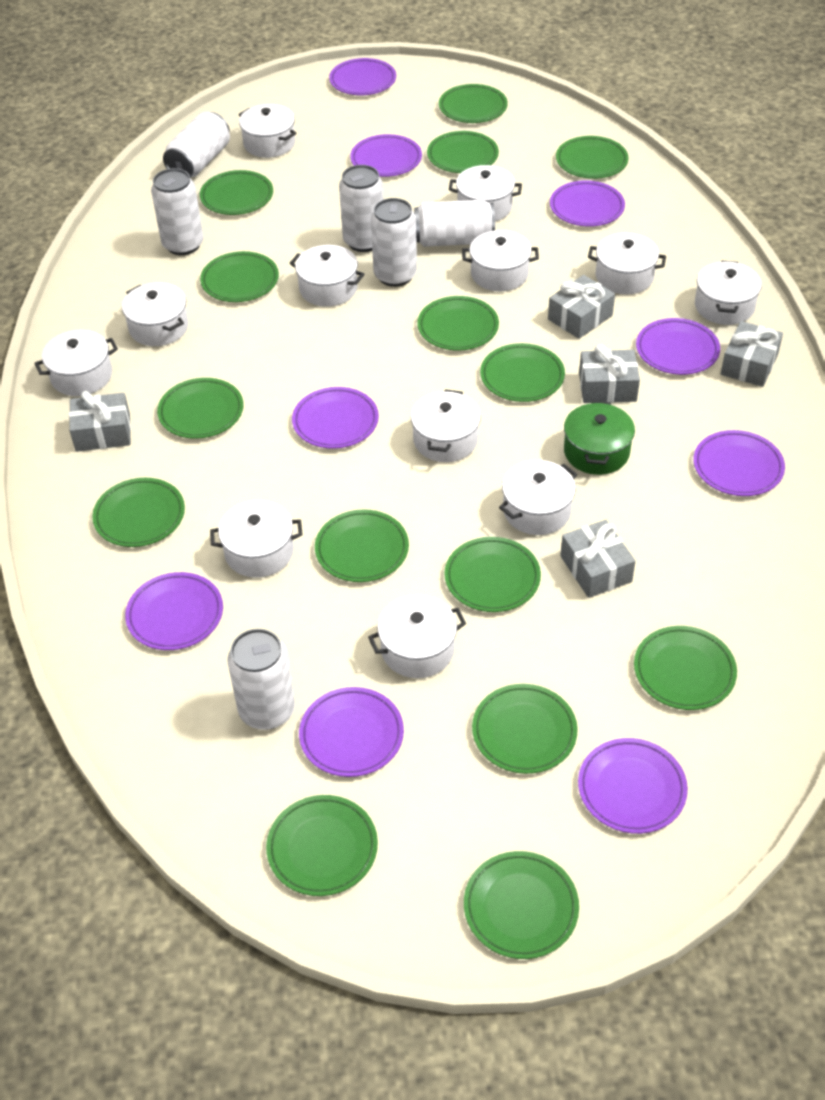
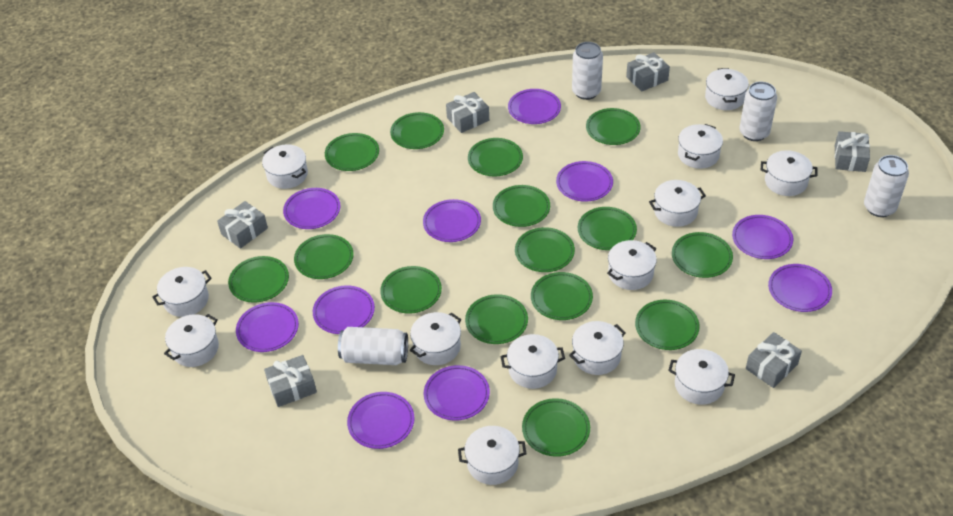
green pot: [564,401,635,475] = 1 -> none = 0
grey gift: [69,391,131,452] [548,275,615,339] [560,520,636,598] [579,344,640,403] [721,321,783,387] = 5 -> [217,201,268,249] [264,355,317,407] [446,92,489,133] [626,52,670,92] [746,332,802,388] [835,131,870,172] = 6
purple plate: [125,572,223,650] [292,387,379,449] [299,687,404,777] [329,58,396,95] [350,134,422,177] [550,180,625,227] [578,738,688,834] [636,318,720,375] [693,430,785,496] = 9 -> [236,302,299,352] [283,188,340,229] [313,285,375,334] [347,392,415,449] [423,199,481,242] [424,365,490,421] [508,89,561,124] [556,161,613,202] [732,215,793,259] [768,264,832,312] = 10
white can: [151,168,204,255] [163,112,230,177] [227,628,295,730] [339,165,384,252] [371,198,417,287] [414,200,495,247] = 6 -> [338,327,408,365] [572,42,603,100] [739,82,777,141] [864,155,909,217] = 4
white pot: [34,330,118,396] [122,283,189,346] [210,500,303,578] [239,104,297,158] [289,245,364,307] [368,595,466,678] [411,389,481,462] [449,165,522,221] [462,230,539,291] [499,460,577,535] [588,233,666,295] [695,260,762,325] = 12 -> [152,267,212,317] [164,314,219,367] [262,144,308,189] [410,312,461,365] [458,426,526,485] [501,334,565,389] [569,321,626,375] [607,240,657,290] [649,180,706,227] [668,349,735,405] [678,124,723,169] [705,68,749,110] [761,150,817,196] = 13

